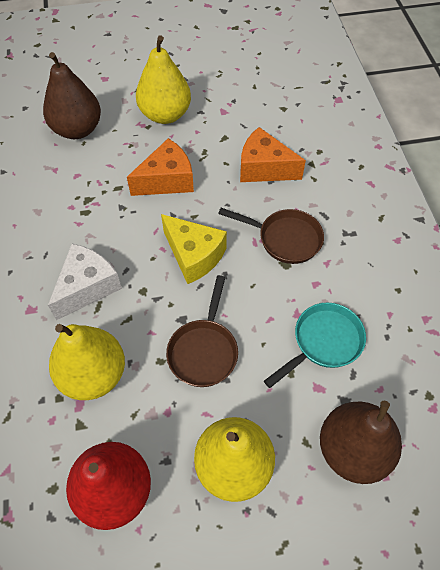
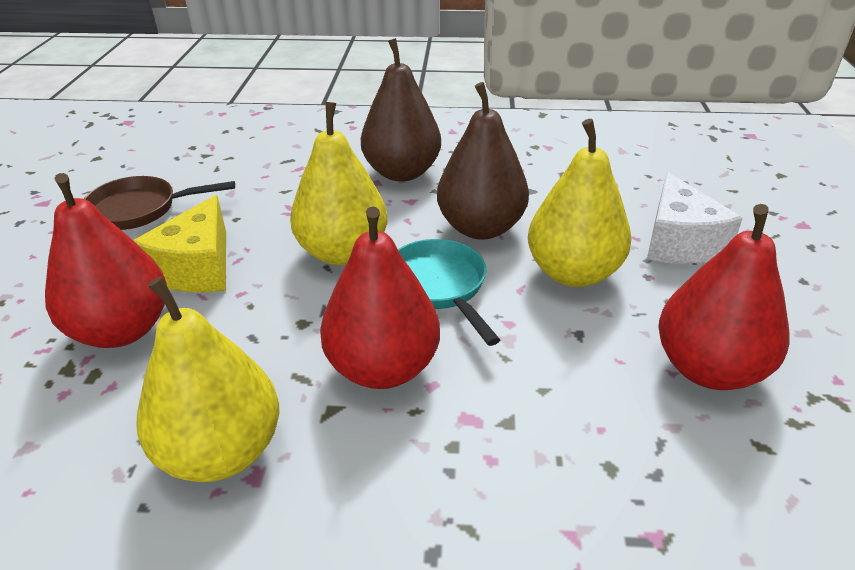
brown pan: [166,275,238,387] [218,208,324,264] = 2 -> [84,176,235,230] = 1
orange cheese: [127,138,194,196] [240,127,306,182] = 2 -> none = 0
red pear: [66,442,151,530] = 1 -> [45,173,167,348] [320,207,440,389] [658,204,790,390] = 3

